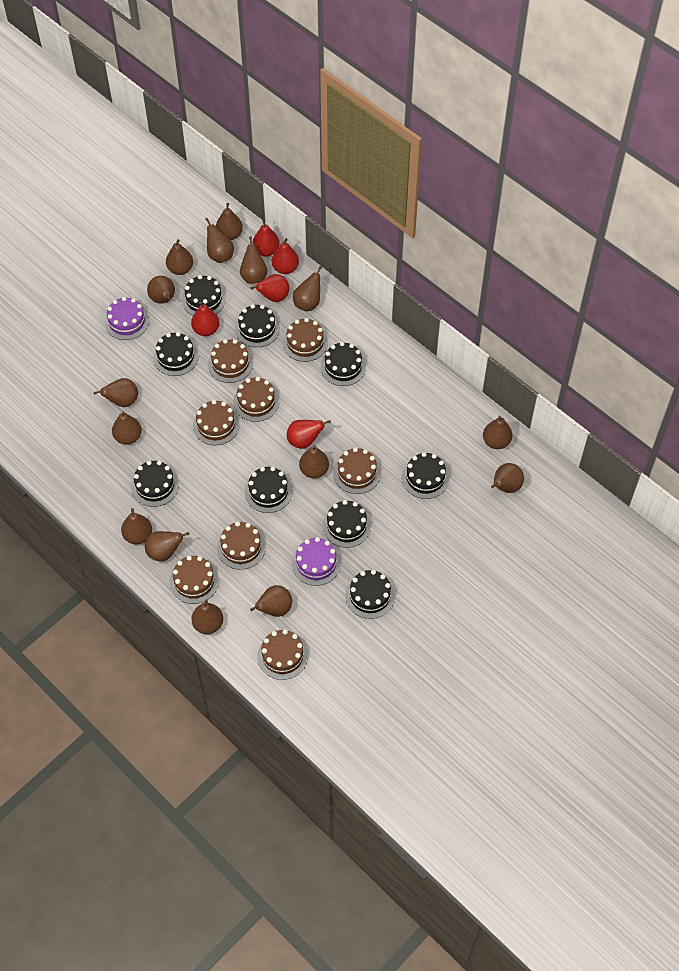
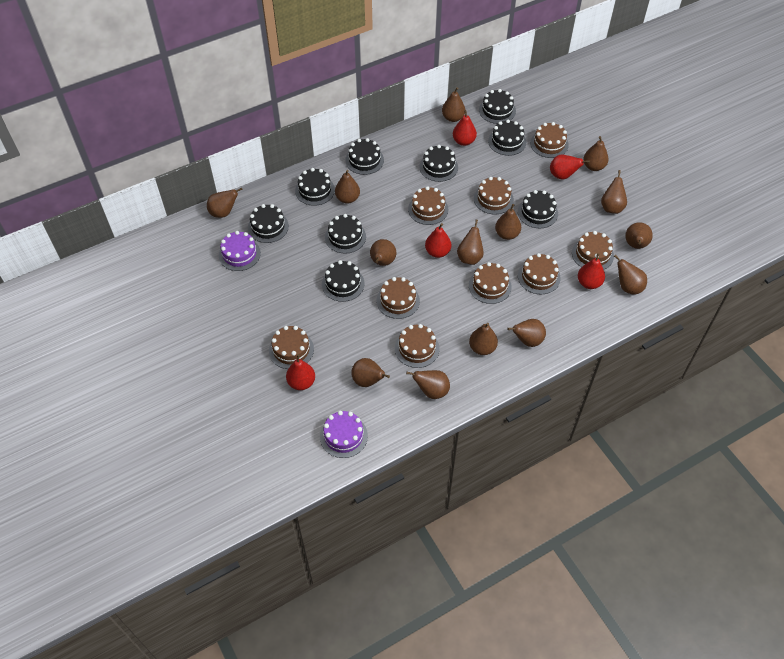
brown cake: [170,556,219,604] [193,400,240,445] [208,339,253,383] [217,522,266,570] [233,377,279,422] [257,629,308,680] [283,318,328,362] [333,447,381,494] = 8 -> [269,326,314,369] [377,277,420,319] [395,324,439,368] [408,186,448,225] [469,262,512,304] [474,177,514,215] [518,253,561,294] [530,122,569,158] [572,231,614,270] = 9
brown pear: [94,378,138,407] [112,411,142,445] [121,508,152,544] [145,531,189,561] [147,276,175,304] [166,239,193,275] [191,600,223,634] [205,218,234,263] [216,203,243,240] [240,236,267,284] [250,585,292,617] [293,266,322,312] [299,446,329,478] [483,416,513,449] [491,463,524,493] = 15 -> [207,187,243,218] [335,170,360,204] [351,358,390,387] [370,239,396,266] [406,370,450,399] [442,87,465,122] [457,220,484,265] [469,323,498,355] [495,204,521,240] [507,319,546,347] [583,136,609,171] [601,170,627,214] [614,255,647,295] [625,222,653,249] = 14

